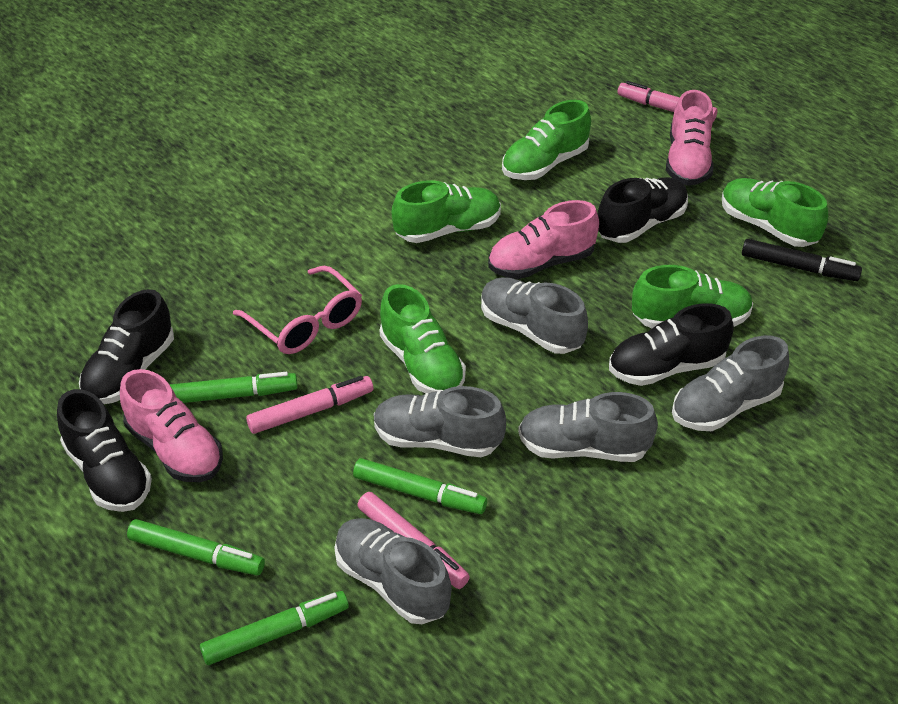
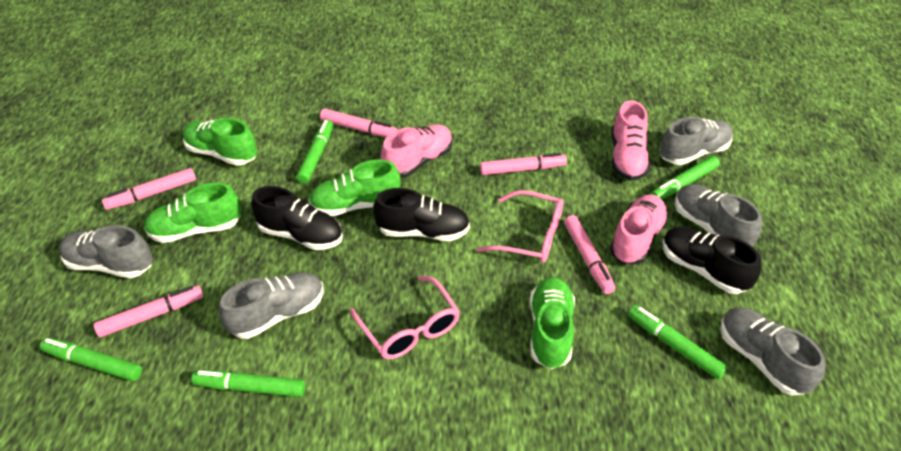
black marker: [742,239,862,281] = 1 -> none = 0
black shoe: [57,389,152,512] [79,289,174,404] [598,177,688,243] [609,303,734,386] = 4 -> [251,186,343,250] [373,188,470,241] [662,227,762,294] = 3
green marker: [127,519,265,575] [169,372,298,403] [200,591,349,665] [353,458,487,514] = 4 -> [40,338,142,381] [191,370,305,397] [296,120,333,184] [628,305,728,379] [651,156,720,199] = 5
green shoe: [379,284,466,394] [392,180,501,243] [502,100,591,180] [632,265,753,328] [722,178,828,247] = 5 -> [144,182,241,243] [183,118,257,166] [309,159,401,216] [530,277,575,369] = 4
pink glasses: [233,265,362,354] = 1 -> [349,276,460,359] [477,190,564,263] = 2
pink marker: [246,376,373,434] [357,492,470,589] [618,81,717,122] = 3 -> [94,285,203,337] [102,168,196,210] [320,109,398,137] [480,153,567,175] [564,215,615,294] = 5

